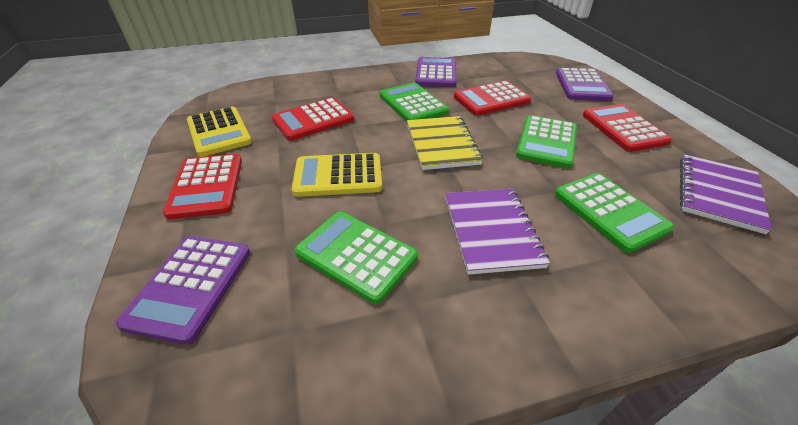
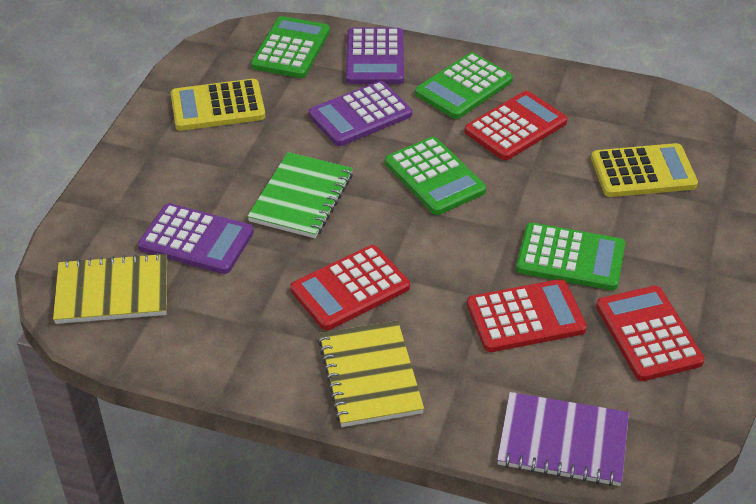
green notebook: none = 0 -> [247,152,353,238] = 1
purple notebook: [445,189,550,275] [680,155,772,234] = 2 -> [497,392,629,486] = 1
yellow notebook: [407,116,483,170] = 1 -> [53,253,167,324] [318,321,424,427] = 2

